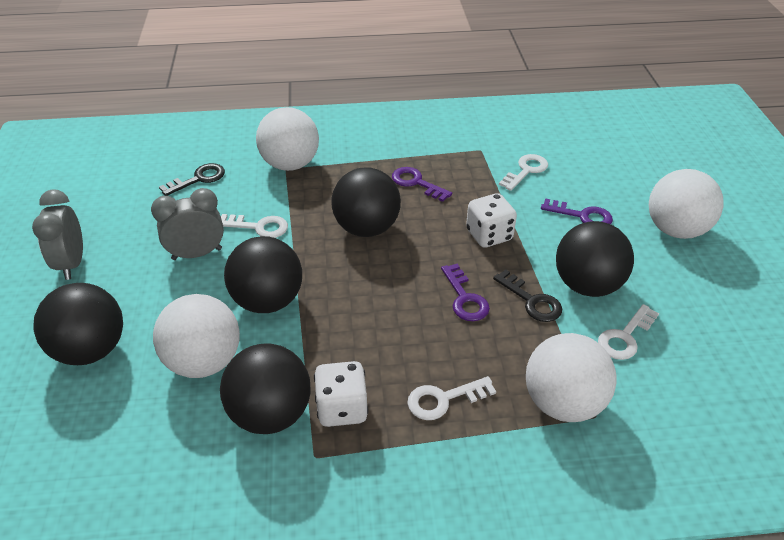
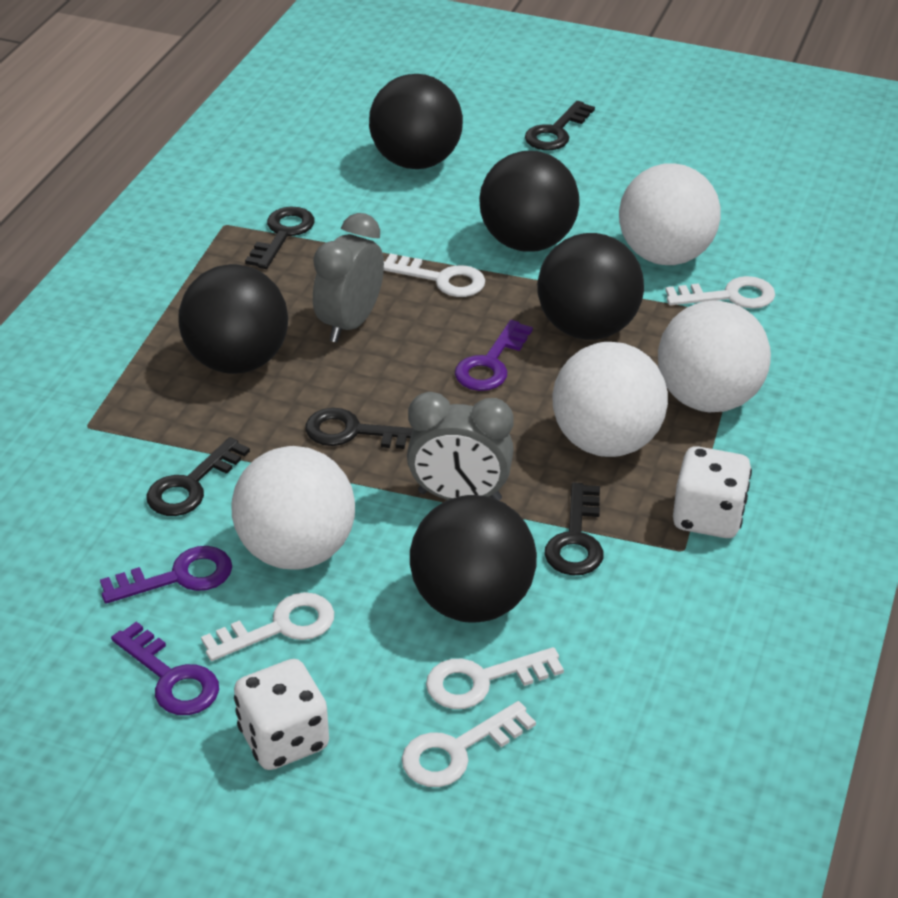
black key: [159,163,225,196] [493,269,562,322] = 2 -> [147,437,250,516] [245,207,315,269] [305,408,413,449] [525,101,595,150] [544,483,604,575] = 5
white key: [221,214,288,238] [407,376,496,420] [499,154,548,191] [598,304,659,360] = 4 -> [201,592,334,661] [384,253,485,297] [402,701,536,787] [426,647,564,709] [665,276,775,309] = 5

